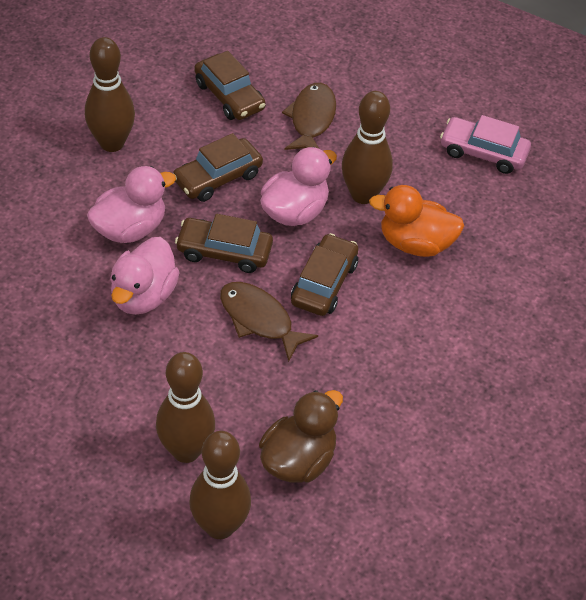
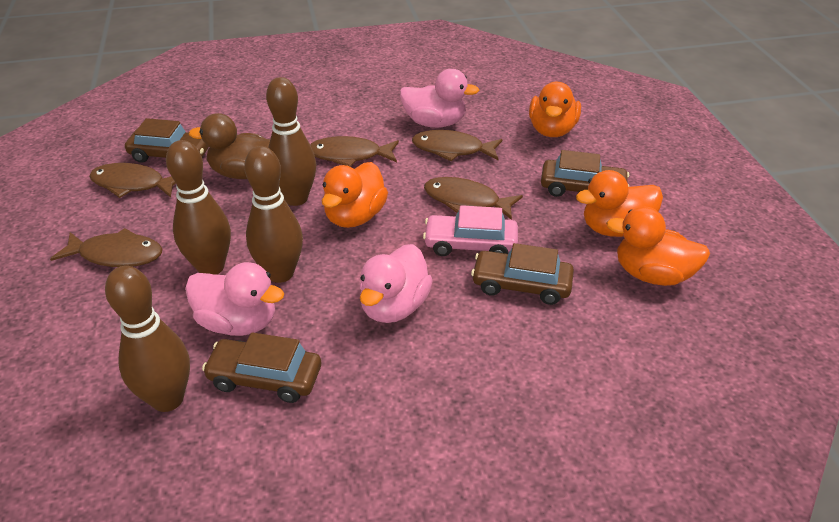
brown fish: [220,282,318,362] [282,83,336,150] = 2 -> [50,228,163,267] [89,163,176,198] [310,136,399,167] [412,130,503,161] [424,177,523,220] = 5
orange duck: [369,185,464,257] = 1 -> [322,162,388,228] [529,82,581,137] [576,170,663,237] [606,207,710,286] = 4

